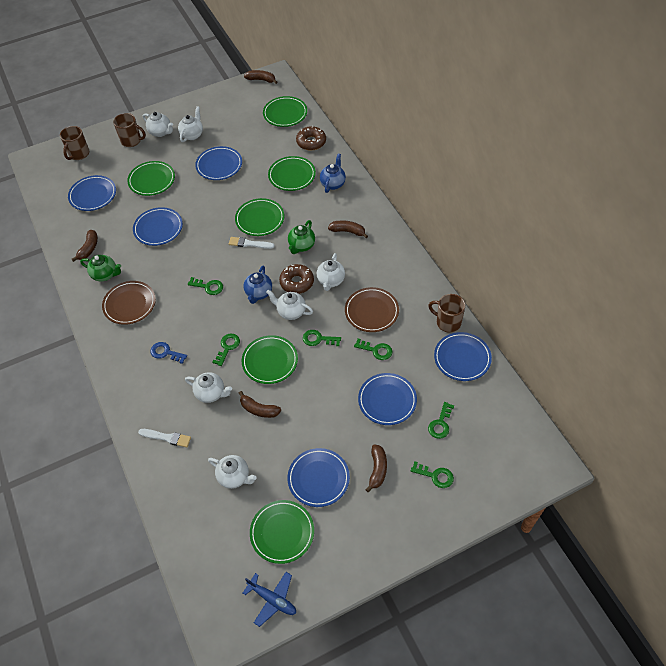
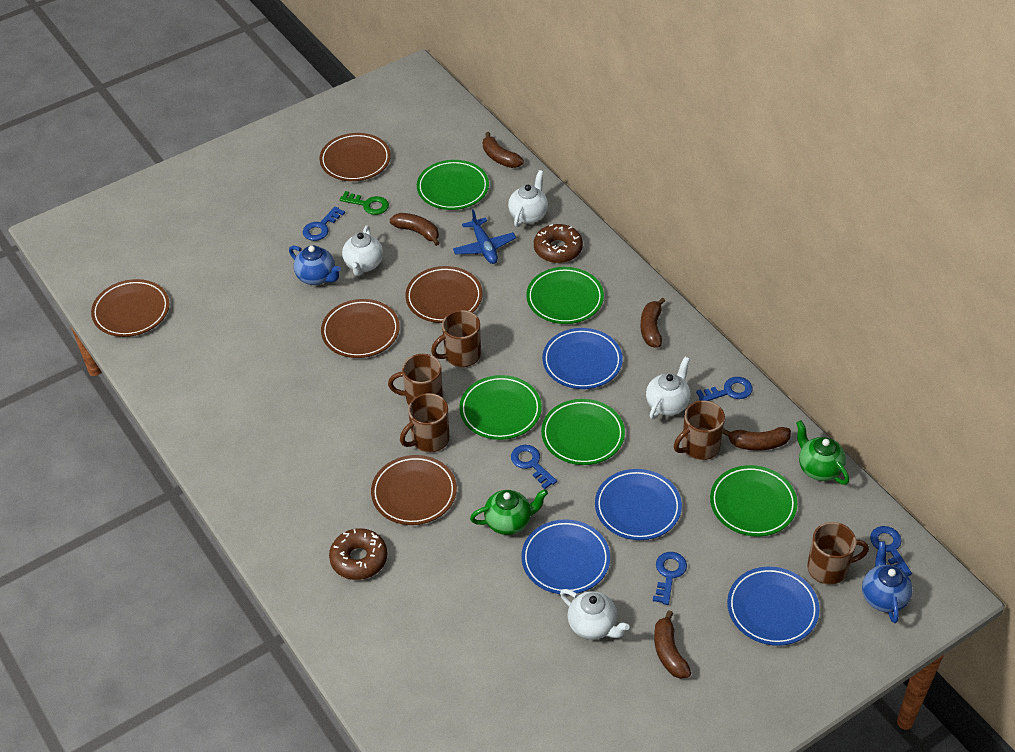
blue key: [150,342,187,364] = 1 -> [303,207,345,241] [511,445,557,489] [653,552,687,605] [696,377,753,401] [870,526,912,576] = 5
blue plate: [68,175,116,211] [133,207,183,246] [195,146,242,180] [287,448,350,507] [358,373,417,425] [434,332,492,381] = 6 -> [521,519,610,595] [542,328,623,389] [595,469,682,540] [727,567,820,646] = 4
brown mug: [60,126,89,160] [113,113,146,147] [428,294,465,333] = 3 -> [388,354,443,405] [400,393,450,453] [431,310,481,367] [674,400,725,460] [807,522,869,585] = 5
brown plate: [102,281,156,325] [345,287,399,332] = 2 -> [91,279,169,337] [319,133,391,181] [321,299,400,358] [371,455,457,525] [405,266,483,323] = 5
green key: [188,277,223,295] [212,333,240,366] [303,330,341,346] [354,339,392,360] [411,461,454,488] [428,402,454,439] = 6 -> [340,191,389,215] = 1
green plate: [127,161,175,196] [235,198,284,236] [241,335,298,384] [250,500,314,564] [263,96,307,127] [268,156,316,191] = 6 -> [417,160,489,210] [459,375,542,440] [526,267,604,324] [541,399,625,465] [710,465,798,537] = 5
white brush: [138,429,191,447] [229,237,275,249] = 2 -> none = 0
white teapot: [143,112,173,137] [178,106,203,142] [185,372,232,403] [208,455,257,489] [266,290,313,320] [317,253,345,291] = 6 -> [342,225,383,276] [508,170,548,227] [560,589,630,640] [646,357,691,419] = 4

